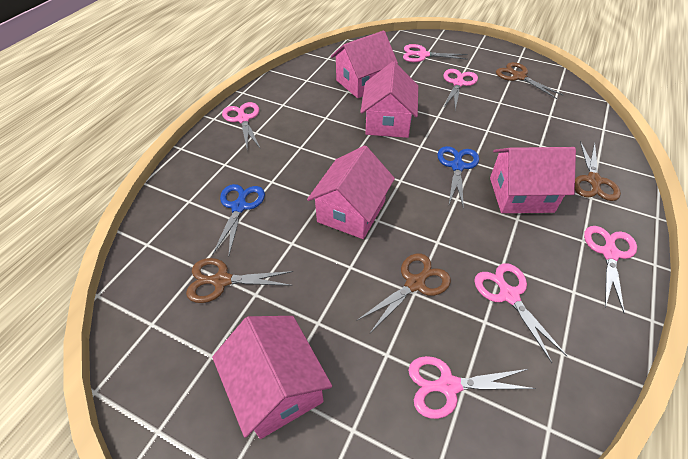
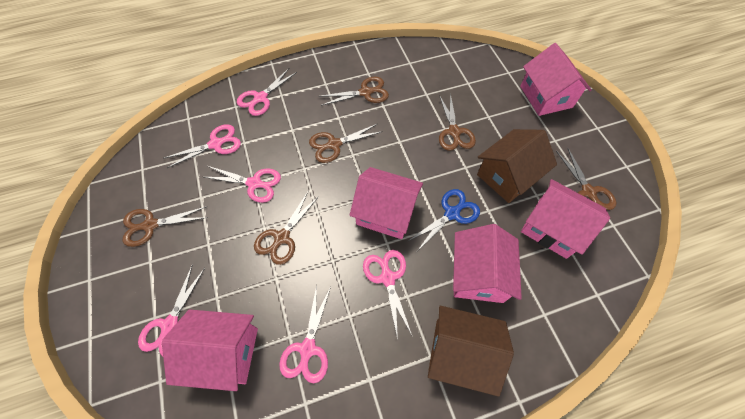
blue scissors: [212,184,265,257] [437,146,479,209] = 2 -> [407,189,480,251] = 1
brown house: none = 0 -> [428,306,514,397] [477,129,557,203] = 2
brown scissors: [186,258,293,303] [357,254,451,333] [496,62,563,99] [575,141,621,201] = 4 -> [123,206,207,247] [254,192,319,265] [309,124,383,163] [319,77,389,106] [439,93,476,151] [556,147,616,210] = 6

